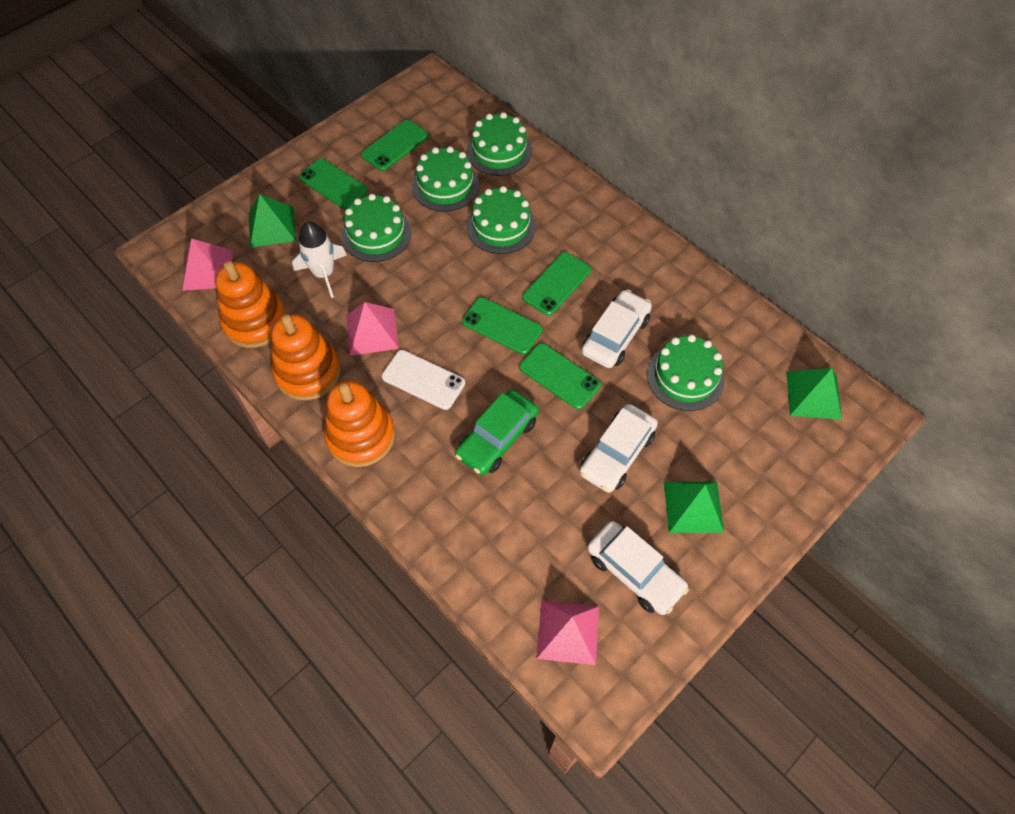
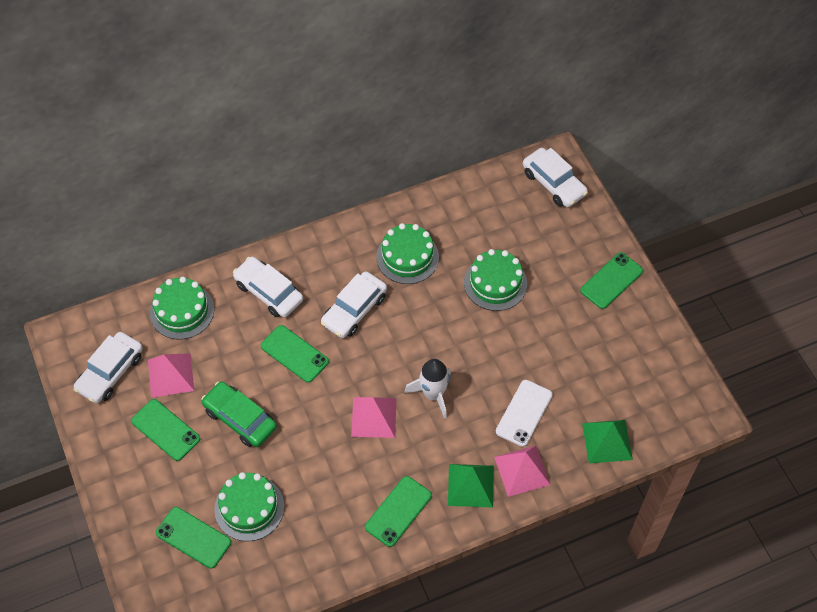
green cake: [341,194,412,262] [412,146,479,212] [466,186,536,254] [467,112,532,176] [647,335,725,411] = 5 -> [150,277,214,340] [214,472,284,541] [376,223,439,284] [464,249,527,311] = 4
green pyramid: [249,194,296,248] [664,482,724,533] [787,368,842,420] = 3 -> [448,464,493,508] [582,420,633,464] = 2
orange stacking toy: [215,261,287,348] [271,314,341,400] [324,381,395,467] = 3 -> none = 0
white car: [579,404,658,493] [582,290,652,368] [587,521,689,615] = 3 -> [74,332,143,403] [233,257,303,317] [321,271,387,338] [523,148,588,207] = 4

